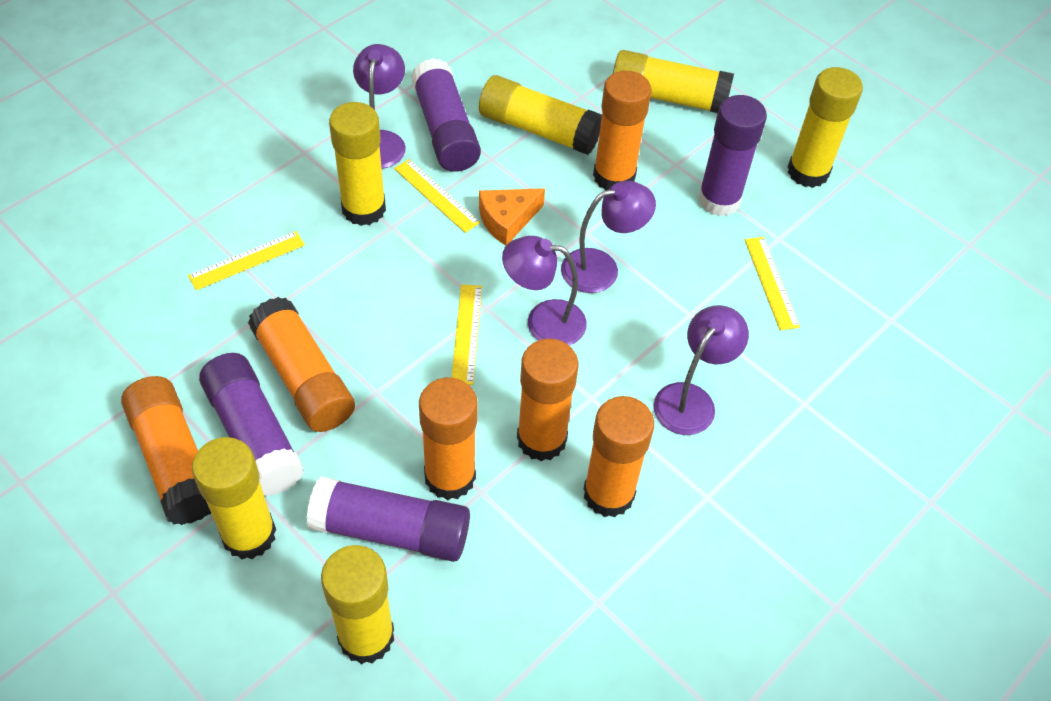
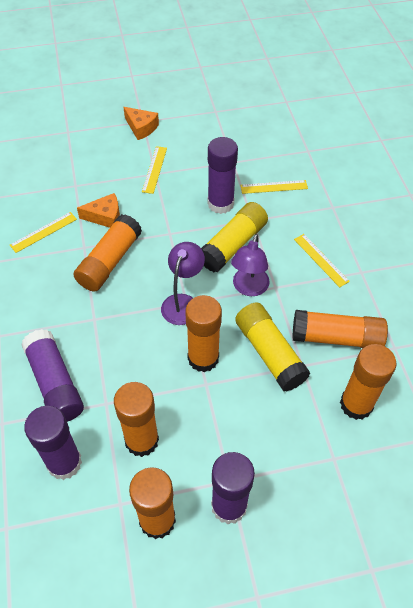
orange cheese: [479,188,545,246] = 1 -> [77,193,120,228] [124,107,159,140] = 2
purple lamp: [353,44,406,169] [502,236,587,346] [561,181,656,293] [654,305,749,435] = 4 -> [161,242,205,325] [231,234,270,296] = 2
yellow glue stick: [192,437,276,560] [321,545,394,664] [329,102,386,226] [479,75,602,155] [613,50,734,113] [788,67,863,188] = 6 -> [201,202,268,272] [235,302,310,392] = 2

